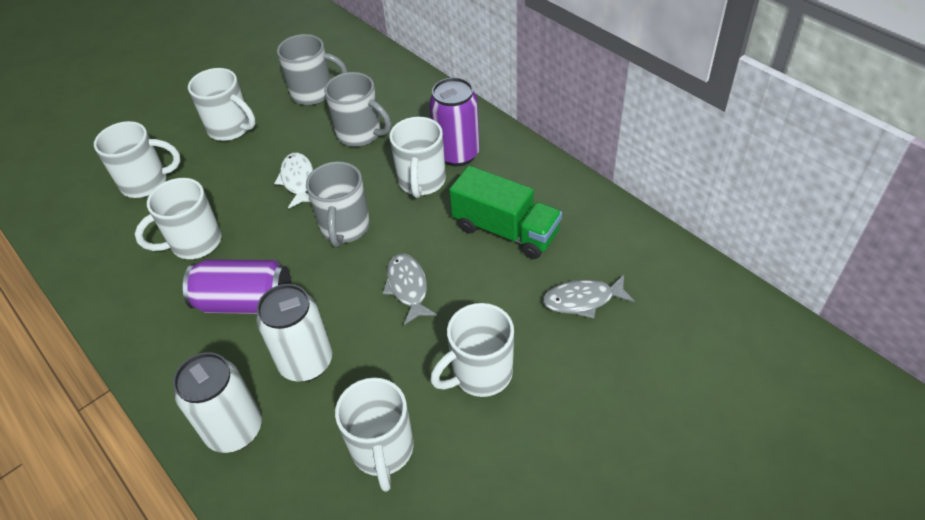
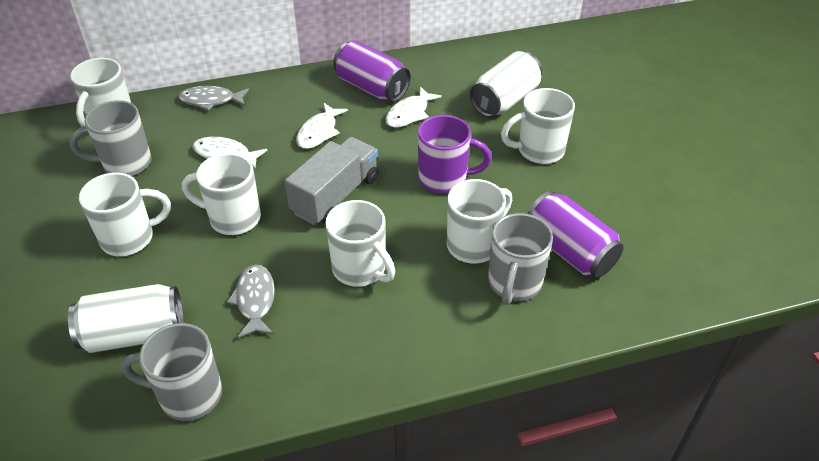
green truck: [449,166,562,259] = 1 -> none = 0
grey truck: none = 0 -> [285,137,379,225] = 1
purple mug: none = 0 -> [418,115,492,193] = 1
white fish: [274,153,313,209] = 1 -> [192,137,267,168] [296,103,348,149] [385,86,442,128] = 3

